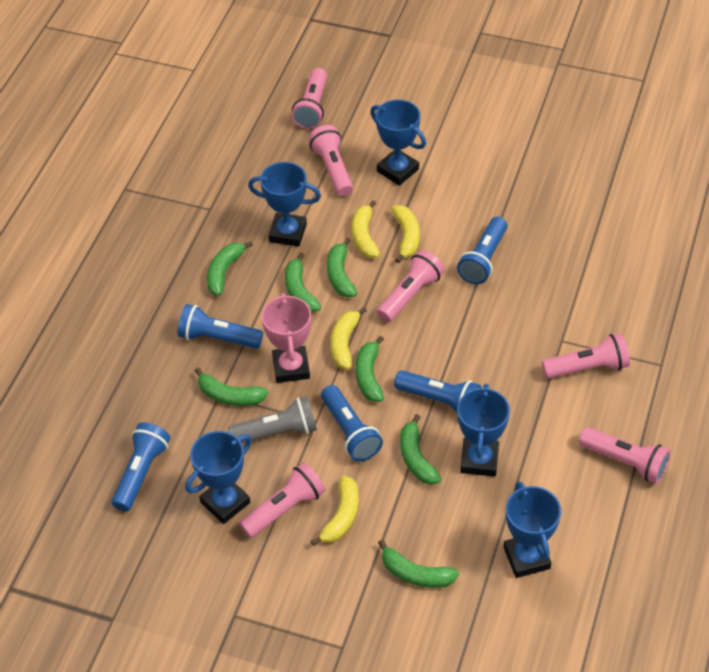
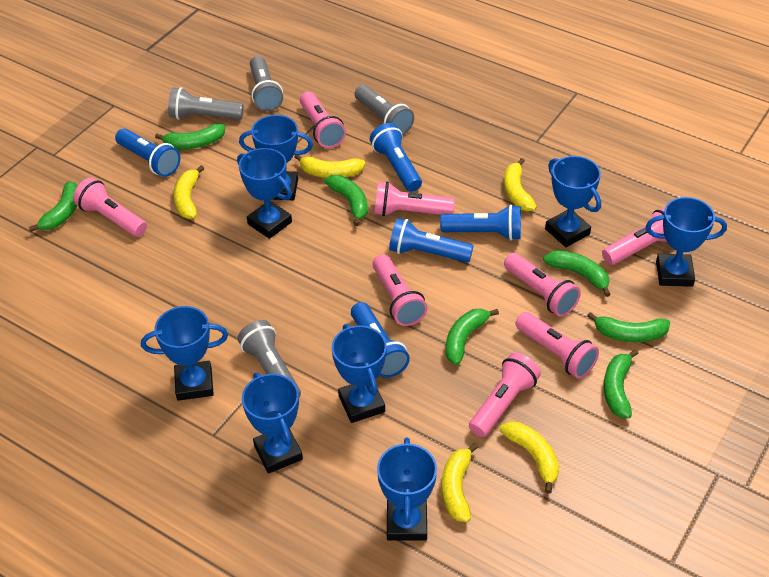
blue trophy: [185,431,252,524] [248,162,321,247] [370,100,426,186] [457,384,510,477] [504,481,561,578] = 5 -> [141,306,228,401] [237,148,292,239] [239,115,313,200] [242,373,303,474] [332,324,387,423] [377,438,437,541] [545,156,601,247] [645,197,727,287] = 8
grey flashlight: [228,396,317,443] = 1 -> [168,87,244,120] [237,320,301,397] [250,56,283,111] [355,85,414,135] = 4
pink flashlight: [239,462,326,538] [291,68,327,129] [308,125,353,196] [377,250,444,322] [542,333,630,379] [579,427,671,484] = 6 -> [73,178,147,237] [300,92,346,148] [373,254,427,326] [374,182,455,216] [469,352,541,437] [504,253,581,317] [515,312,599,379] [602,207,667,265] = 8
pink trophy: [262,293,311,383] = 1 -> none = 0
yellow banana: [311,476,359,546] [330,307,367,369] [352,200,380,258] [391,205,420,263] = 4 -> [174,165,205,219] [294,155,365,178] [442,443,479,522] [500,422,559,494] [504,158,537,211] = 5

